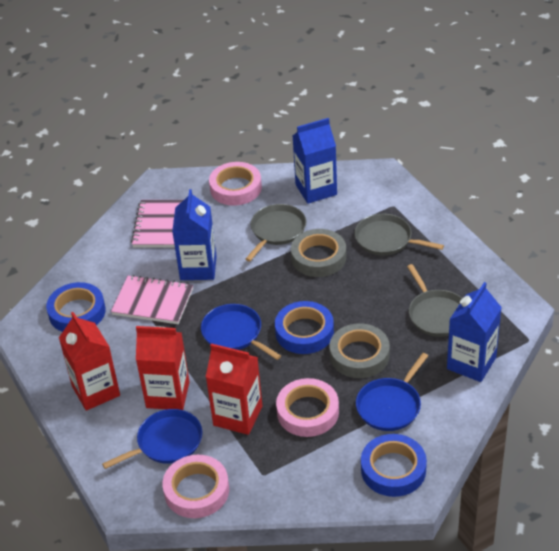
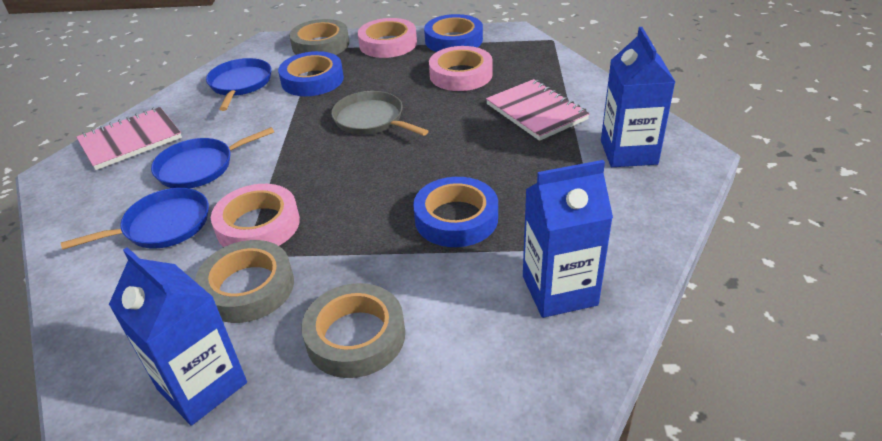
grey pan: [245,204,306,262] [355,214,444,255] [407,264,463,337] = 3 -> [331,91,428,136] = 1
grey tape: [291,229,347,277] [329,323,390,378] = 2 -> [195,240,294,323] [289,19,349,55] [301,283,405,378] = 3
red carton: [59,312,120,411] [136,326,190,410] [206,343,262,435] = 3 -> none = 0

